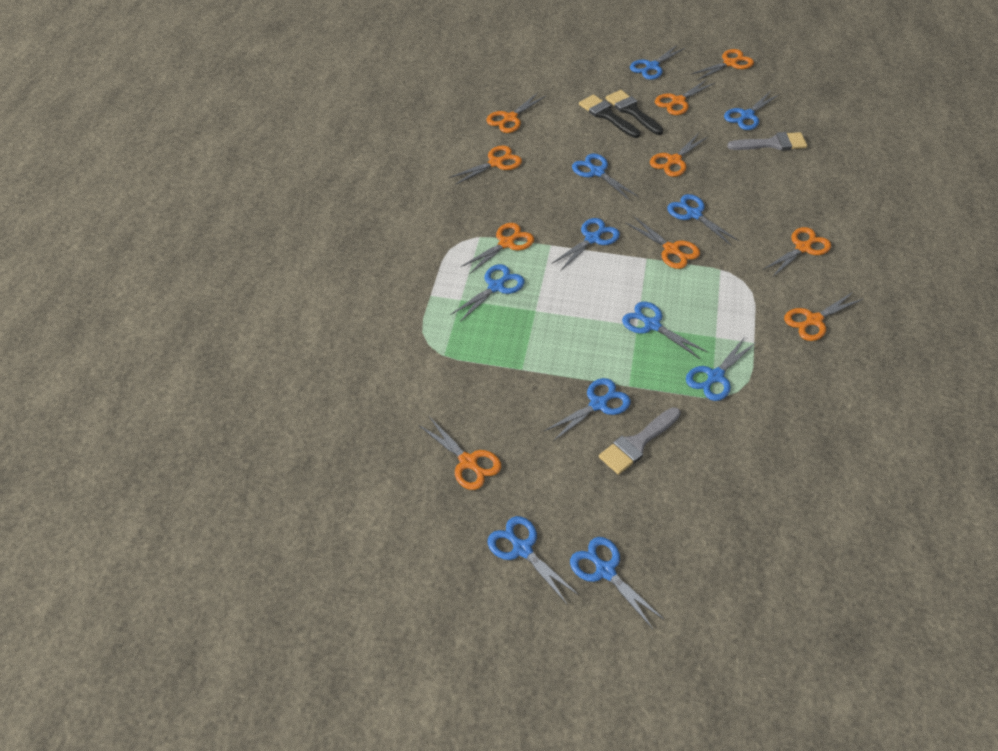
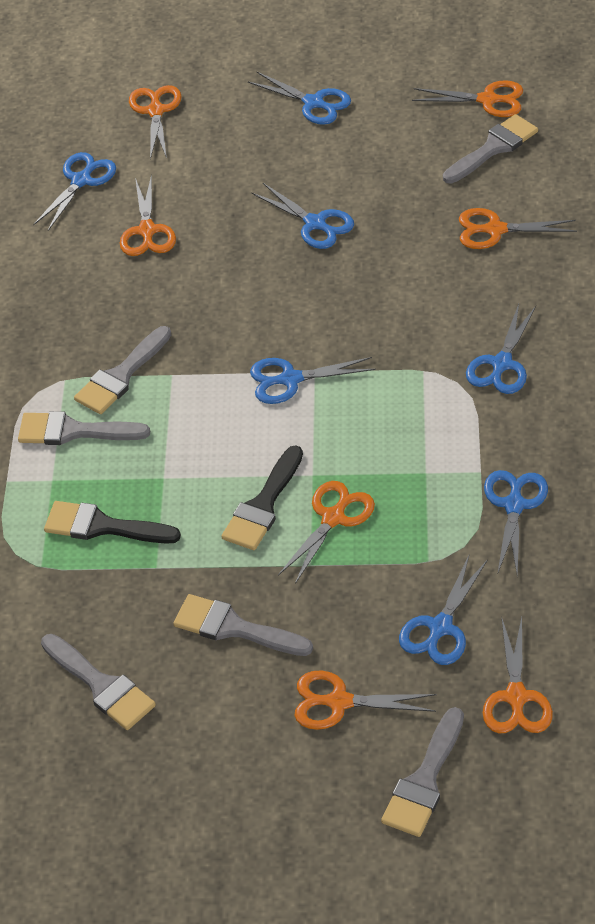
blue scissors: [450,264,525,322] [487,516,579,604] [544,378,631,441] [551,218,620,270] [570,537,665,629] [572,154,638,201] [622,302,707,359] [630,44,685,80] [667,194,739,245] [686,337,757,401] [724,92,780,130] = 11 -> [33,152,116,231] [248,72,351,125] [250,357,376,404] [251,183,354,249] [399,556,488,665] [466,304,536,394] [484,470,548,576] = 7
grey brush: [599,407,681,475] [727,132,807,151] = 2 -> [18,411,150,445] [41,634,156,730] [74,326,171,414] [173,594,313,656] [381,707,464,837] [443,114,538,184] = 6
orange scissors: [418,417,501,490] [449,145,522,185] [461,223,534,274] [486,93,546,133] [626,217,700,269] [650,133,708,177] [655,79,715,115] [692,49,754,80] [763,227,831,276] [784,292,863,341] = 10 -> [120,174,176,256] [129,85,182,160] [278,481,375,584] [294,671,437,730] [412,80,523,117] [459,208,577,249] [483,617,553,733] = 7

